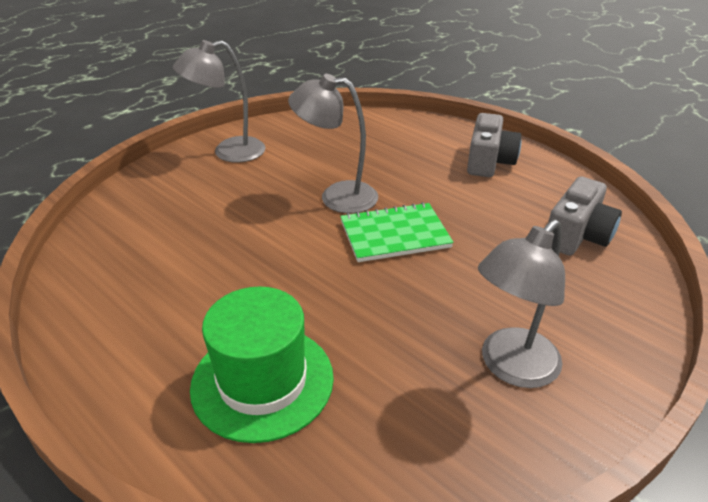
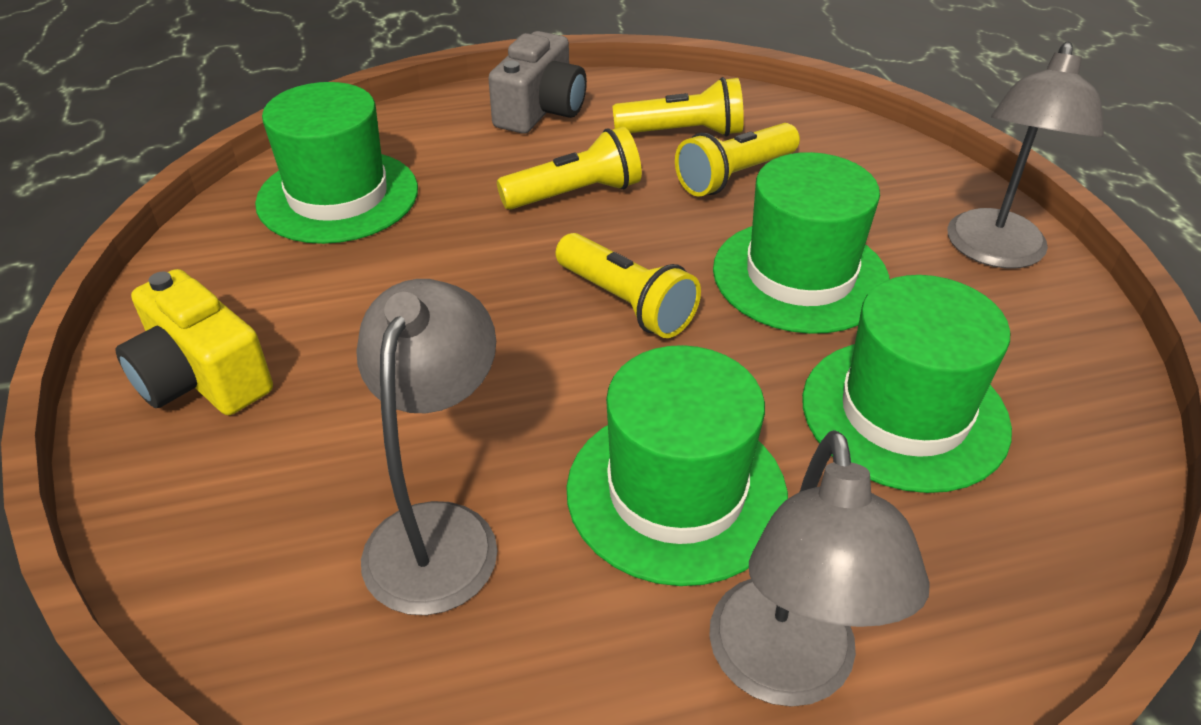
green hat: [190,286,334,443] = 1 -> [255,82,418,244] [566,345,788,586] [713,152,890,334] [802,275,1012,493] = 4
green notebook: [340,202,454,262] = 1 -> none = 0
grey camera: [467,113,521,177] [548,177,622,256] = 2 -> [488,31,587,134] = 1
yellow camera: none = 0 -> [115,269,273,415] = 1
yellow flashlight: none = 0 -> [497,126,642,210] [556,233,701,338] [612,77,744,136] [675,123,800,197] = 4

